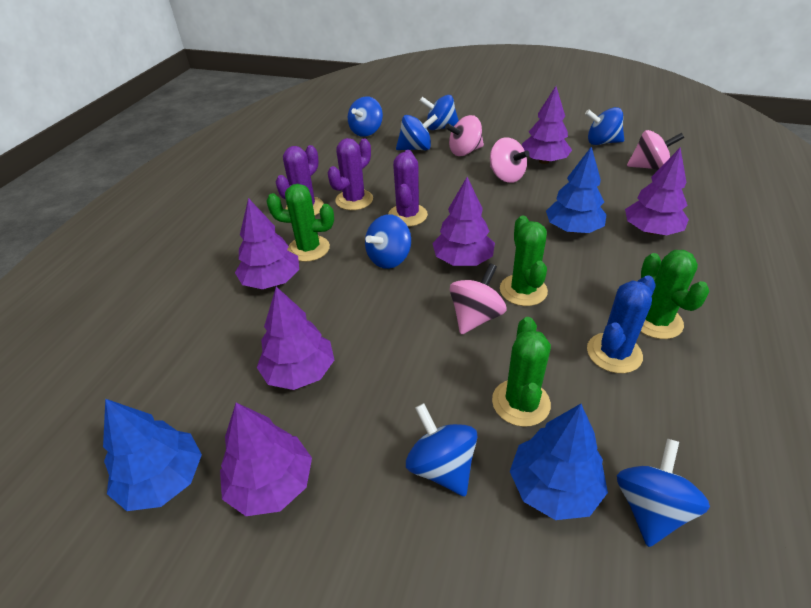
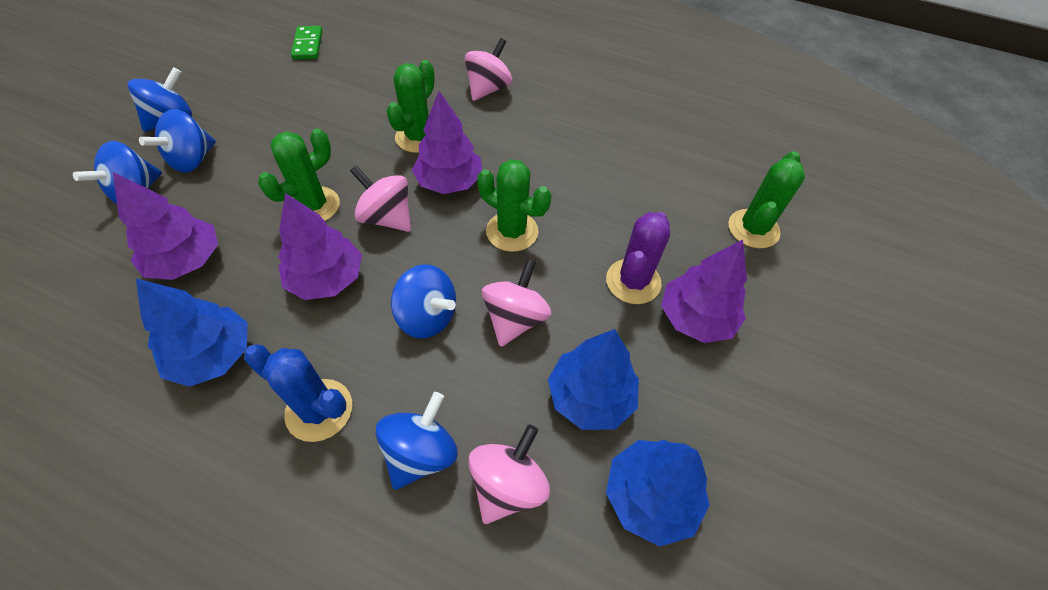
blue spinning top: [348,96,383,137] [365,214,411,269] [396,114,438,150] [406,403,478,496] [420,95,459,130] [585,107,624,145] [617,439,710,547] = 7 -> [73,141,162,204] [128,67,192,132] [139,109,216,173] [375,392,458,490] [391,264,456,339] = 5
green domino: none = 0 -> [291,26,323,60] = 1
purple cactus: [276,145,324,215] [327,138,373,210] [388,150,428,227] = 3 -> [606,212,670,304] = 1
purple tree: [220,403,312,516] [235,198,299,289] [257,287,334,390] [432,177,495,266] [522,86,572,164] [625,147,689,235] = 6 -> [113,172,218,280] [278,193,362,300] [412,91,482,194] [661,239,747,343] = 4

